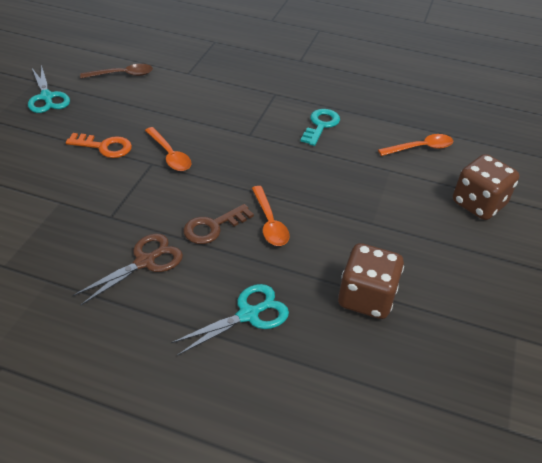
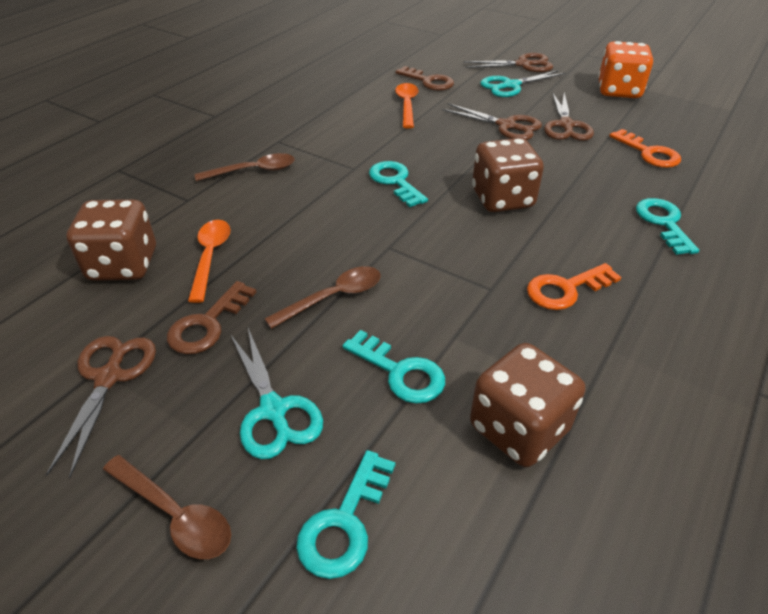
brown dice: [338,243,404,319] [453,154,519,220] = 2 -> [66,199,156,281] [470,343,585,467] [472,138,544,212] = 3
brown key: [183,204,254,244] = 1 -> [167,281,256,354] [395,66,454,91] = 2
brown scissors: [73,234,183,305] = 1 -> [46,336,156,478] [442,103,542,140] [464,53,553,72] [544,92,594,141] = 4
brown spoon: [80,64,153,78] = 1 -> [103,455,231,559] [195,153,295,181] [265,266,381,329] = 3
orange dice: none = 0 -> [598,41,653,98] = 1
orange key: [66,133,132,158] = 1 -> [527,263,621,310] [609,129,681,168] = 2
orange spoon: [145,127,192,171] [252,186,290,246] [378,134,453,156] = 3 -> [188,220,230,303] [395,83,419,129] = 2
turquoise key: [300,109,340,146] = 1 -> [296,450,395,579] [343,330,445,404] [369,161,428,207] [636,198,699,255] = 4

